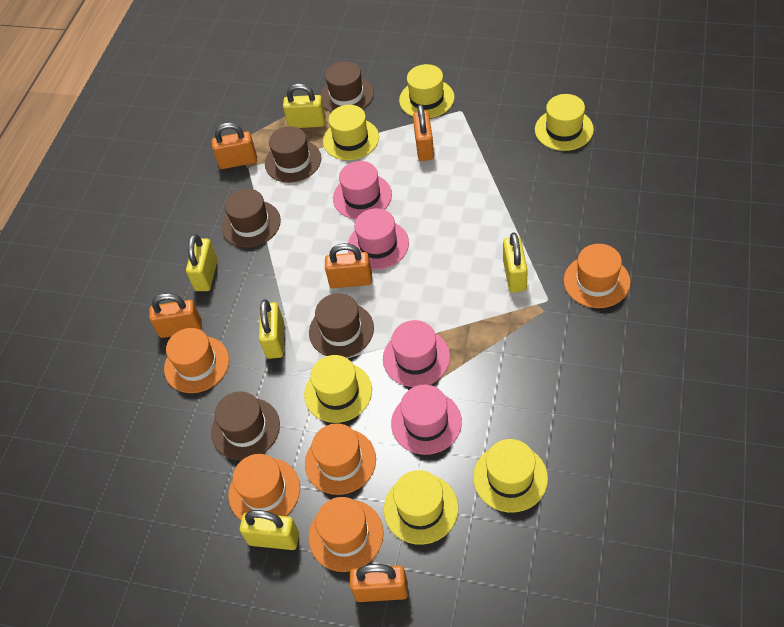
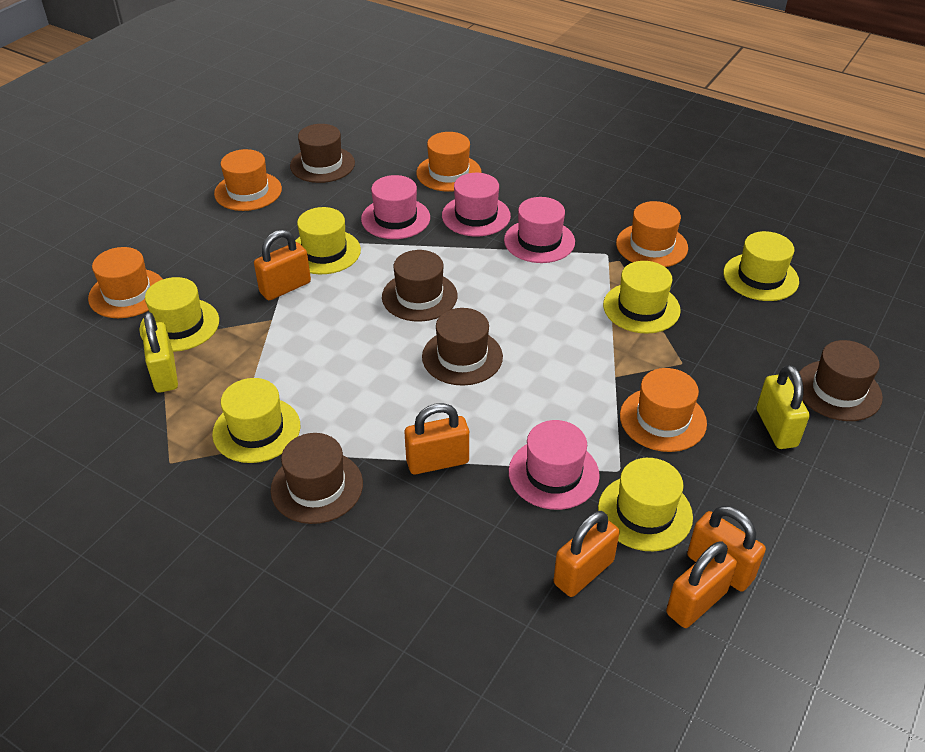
yellow padlock: [186,234,218,291] [240,510,299,550] [259,300,284,359] [283,84,326,128] [503,232,528,293] = 5 -> [142,312,178,393] [757,365,810,449] = 2

